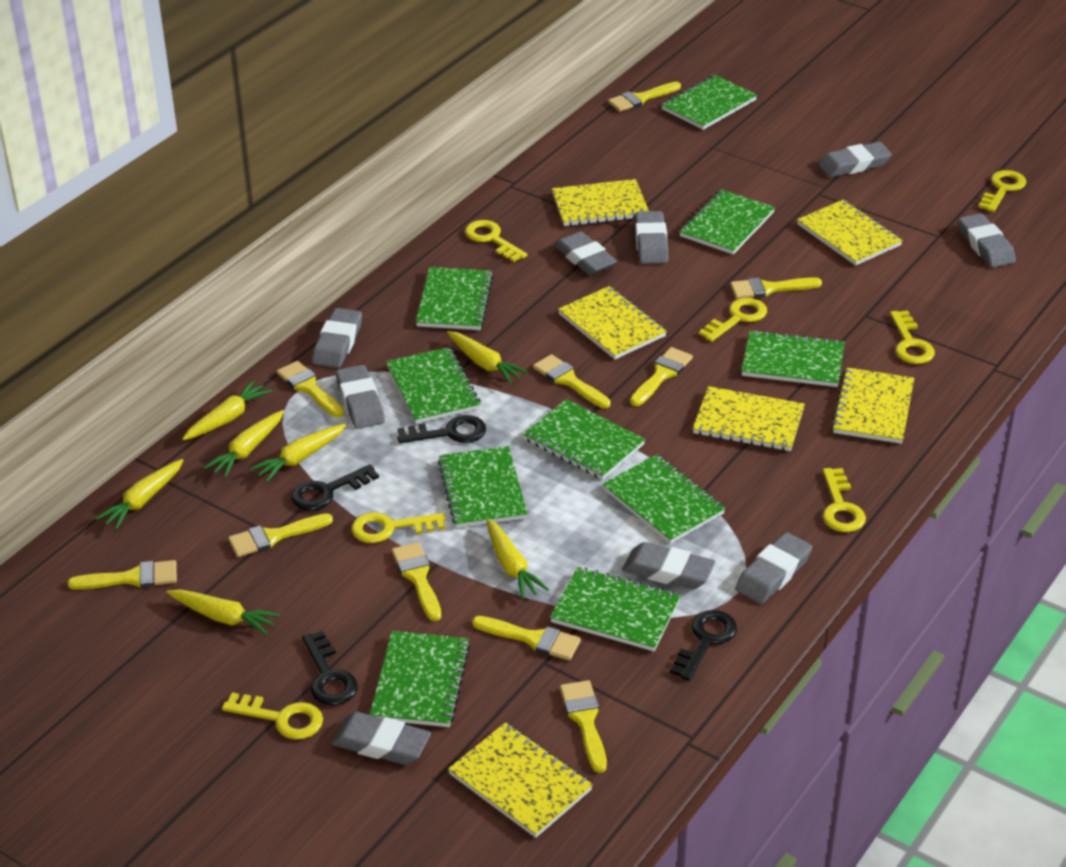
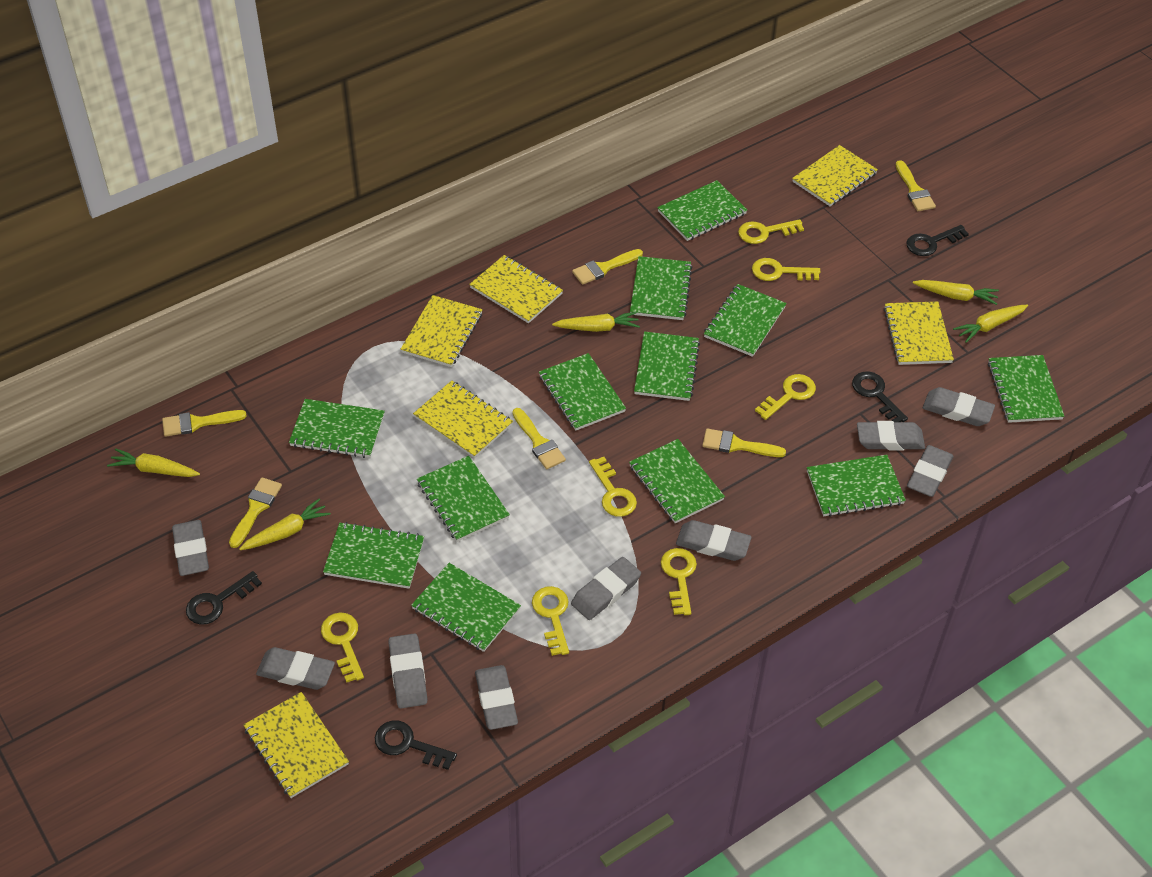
green notebook: [370,631,470,727] [386,347,481,424] [416,267,493,330] [438,446,528,528] [523,399,645,480] [550,567,680,651] [603,454,726,544] [661,75,757,130] [679,189,775,254] [742,330,845,387] = 10 -> [289,399,385,458] [323,522,424,589] [411,563,521,652] [417,456,510,542] [539,353,626,431] [629,439,725,523] [630,256,693,320] [634,331,700,401] [657,180,747,241] [704,284,786,357] [807,455,906,517] [988,355,1064,423] = 12
yellow brush: [67,560,177,590] [228,513,333,557] [277,361,345,417] [392,542,441,621] [472,616,581,660] [533,354,611,408] [560,680,607,773] [608,82,681,112] [630,347,693,406] [730,277,822,299] = 10 -> [162,410,247,437] [229,477,282,548] [512,408,566,469] [572,249,643,285] [702,428,786,457] [896,160,936,211] = 6
yellow carrot: [95,459,184,530] [167,589,280,635] [182,380,272,441] [204,410,284,478] [250,424,347,482] [447,331,529,384] [487,519,549,599] = 7 -> [107,448,200,477] [239,498,331,550] [552,312,640,332] [913,280,999,305] [953,305,1028,343] = 5

